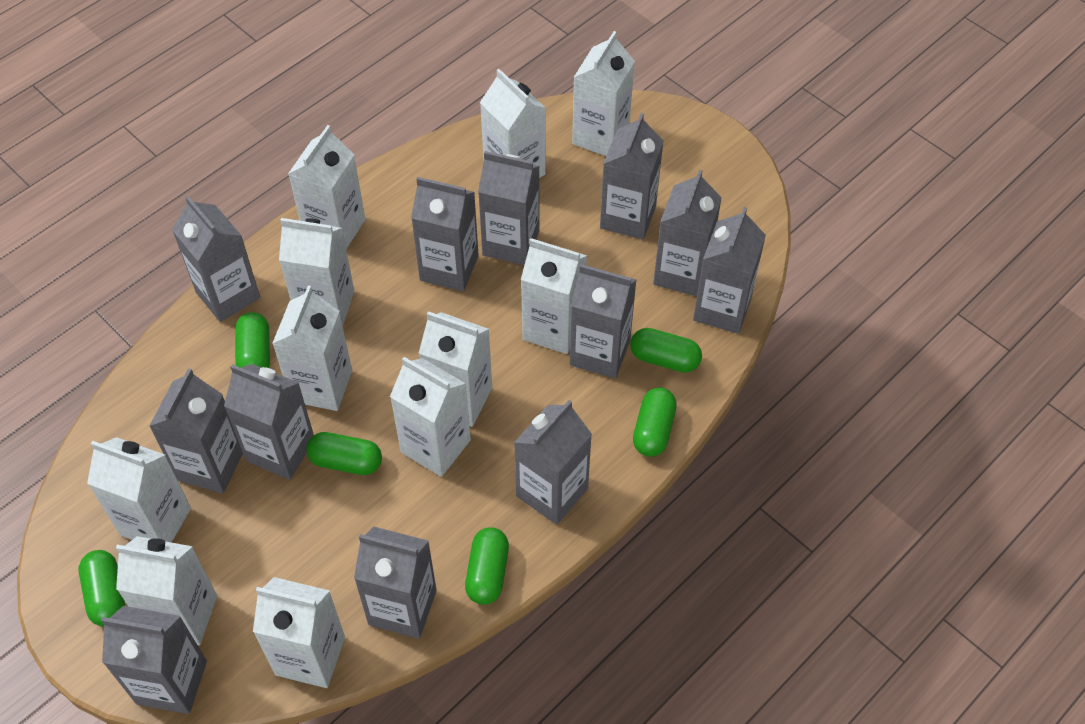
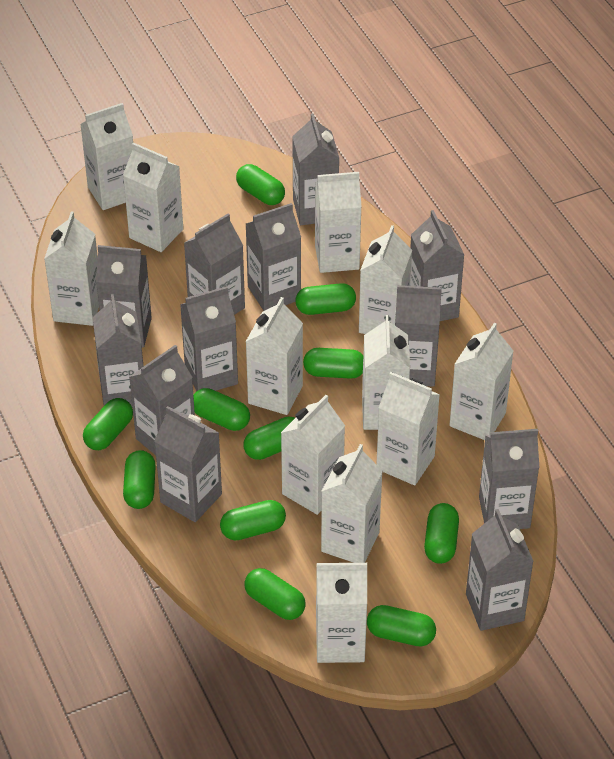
green capsule: [79,550,125,626] [235,312,270,368] [306,432,382,475] [465,527,509,605] [630,328,702,373] [633,387,677,457] = 6 -> [83,398,133,450] [123,450,156,509] [193,388,250,431] [220,500,286,540] [236,164,285,205] [244,417,295,460] [244,568,306,620] [296,283,356,315] [303,348,363,379] [367,605,436,647] [424,503,459,564] = 11
white carton: [87,437,191,543] [116,536,217,645] [253,577,345,688] [272,285,352,411] [279,218,354,326] [288,125,365,249] [390,357,471,477] [419,311,492,427] [480,69,546,178] [521,238,587,354] [572,31,635,156] = 11 -> [44,211,99,326] [80,103,133,210] [123,142,183,252] [246,297,303,415] [281,395,345,515] [315,172,362,273] [316,563,367,663] [321,444,383,563] [359,225,412,334] [362,315,410,430] [376,372,440,485] [449,323,513,440] = 12

